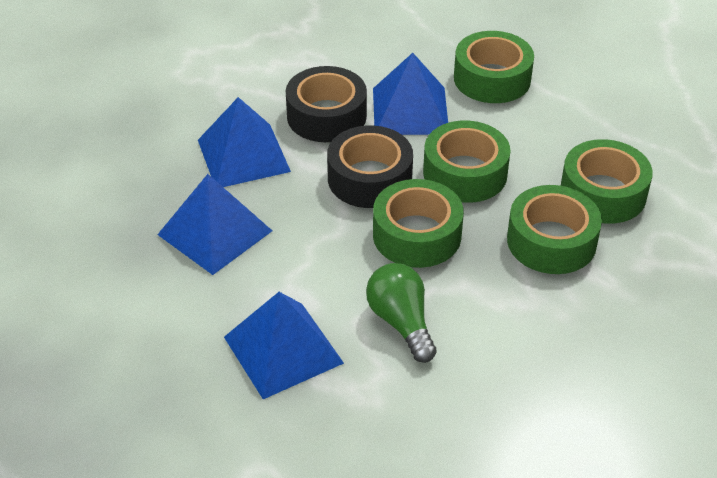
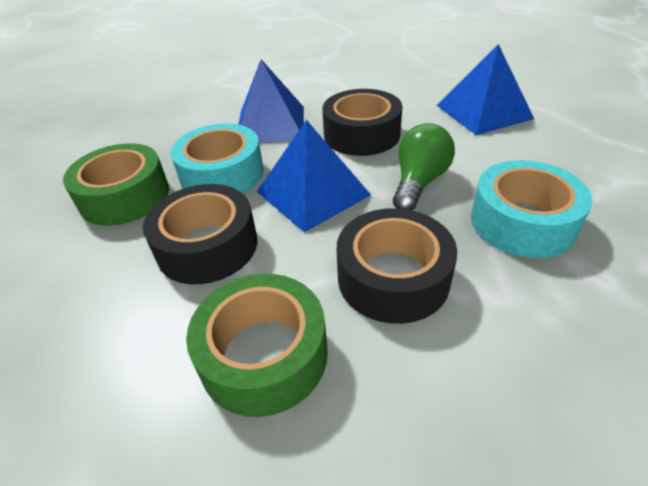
black tape: [286,66,367,142] [327,125,413,208] = 2 -> [143,184,257,284] [322,89,402,156] [337,208,457,324] = 3
blue pyramid: [157,174,272,275] [198,97,291,187] [224,292,344,399] [373,53,448,135] = 4 -> [238,59,304,143] [257,120,371,232] [437,44,534,135] = 3
green tape: [373,179,464,268] [423,121,510,203] [454,31,534,103] [507,185,602,274] [561,139,653,224] = 5 -> [63,143,169,226] [186,274,328,417] = 2
turquoise tape: none = 0 -> [171,123,264,193] [471,160,593,258] = 2

